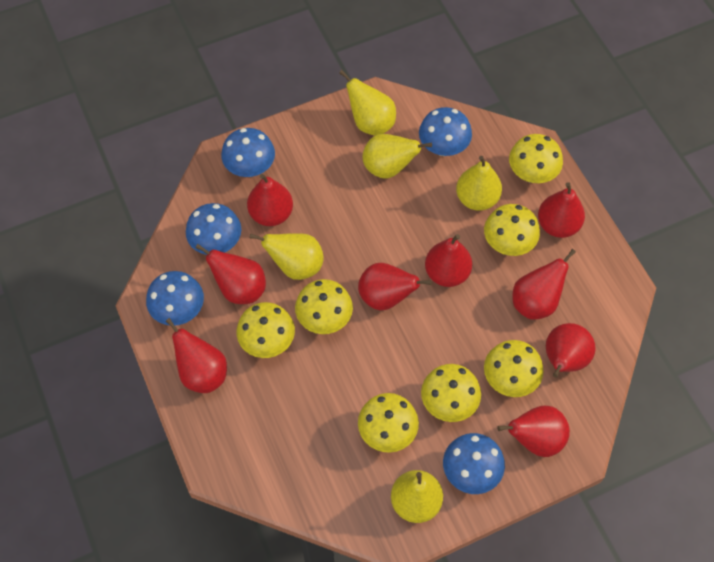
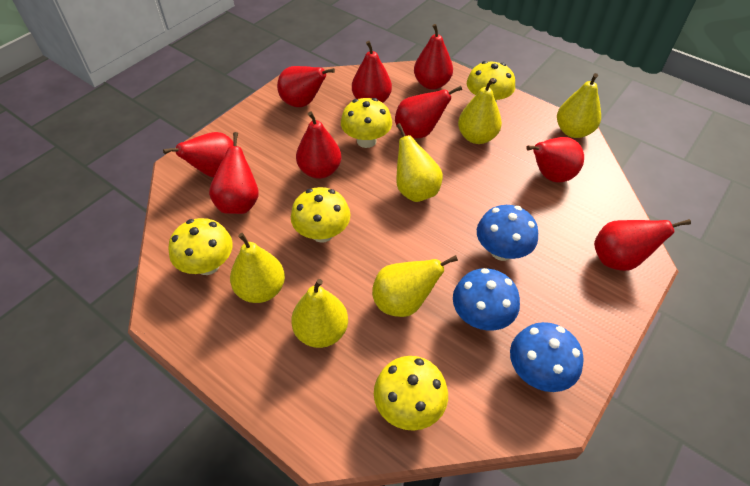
blue mushroom: [146,271,204,325] [186,203,241,255] [221,128,275,177] [419,107,472,156] [443,433,505,494] = 5 -> [453,268,520,331] [477,205,538,261] [510,322,584,392] = 3
yellow mushroom: [237,302,295,358] [295,279,353,334] [358,393,419,453] [421,364,481,422] [484,204,540,256] [484,340,544,397] [509,134,563,183] = 7 -> [168,218,233,275] [291,187,351,243] [341,98,392,148] [374,356,448,431] [467,61,515,103] = 5
yellow pear: [250,234,324,280] [339,70,396,135] [362,134,432,179] [391,470,443,523] [456,156,502,211] = 5 -> [230,233,285,303] [291,279,348,348] [372,255,458,317] [396,123,443,202] [458,78,502,144] [557,73,601,138] = 6

